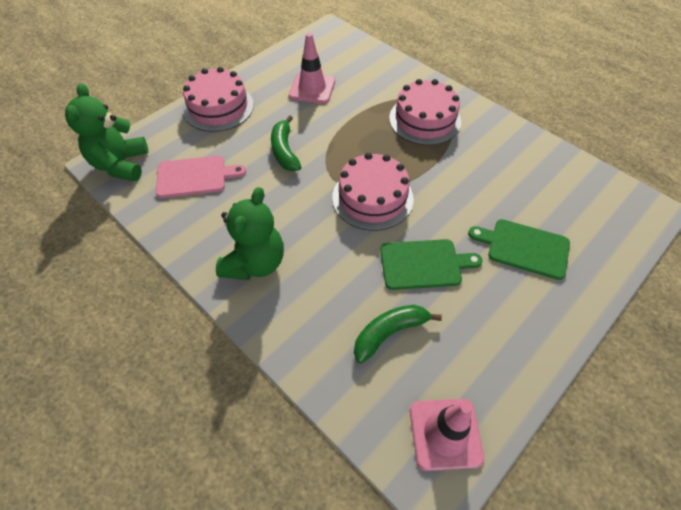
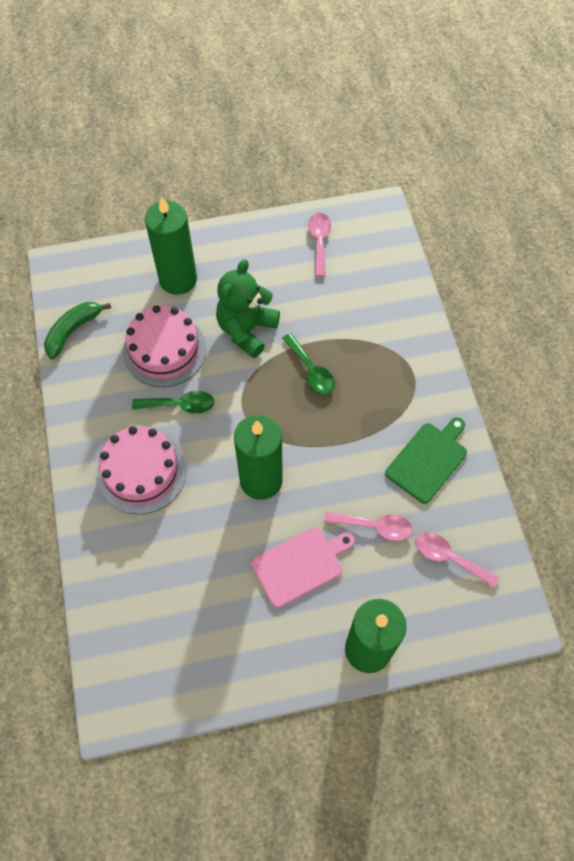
green banana: [271,115,301,171] [354,305,442,363] = 2 -> [44,302,111,359] = 1
green candle: none = 0 -> [145,196,197,295] [234,415,283,500] [345,599,407,673] = 3
green cutting board: [380,239,482,290] [468,219,570,280] = 2 -> [385,417,467,504] = 1
green spoon: none = 0 -> [132,391,214,414] [282,333,335,394] = 2
green teddy bear: [65,83,148,181] [216,187,284,280] = 2 -> [216,259,280,358] = 1
pink cake: [183,67,254,132] [332,153,414,231] [389,79,461,145] = 3 -> [97,426,186,514] [123,305,206,387] = 2
pink spoon: none = 0 -> [308,213,331,277] [324,511,413,541] [415,532,499,588] = 3
pink traffic cone: [289,33,335,104] [410,399,484,471] = 2 -> none = 0

